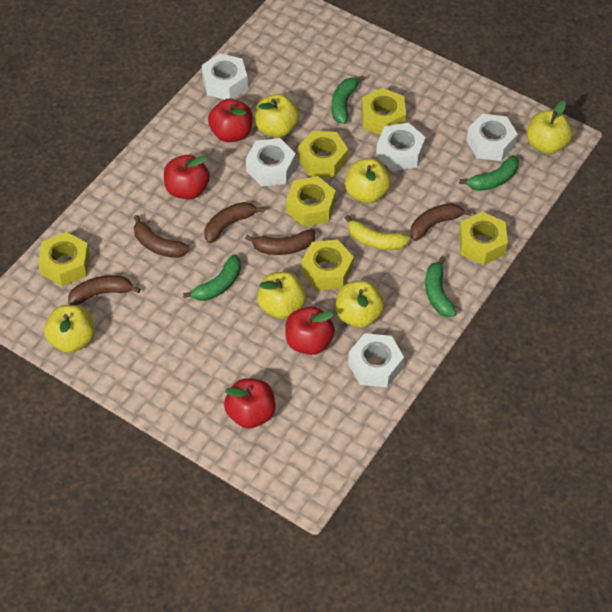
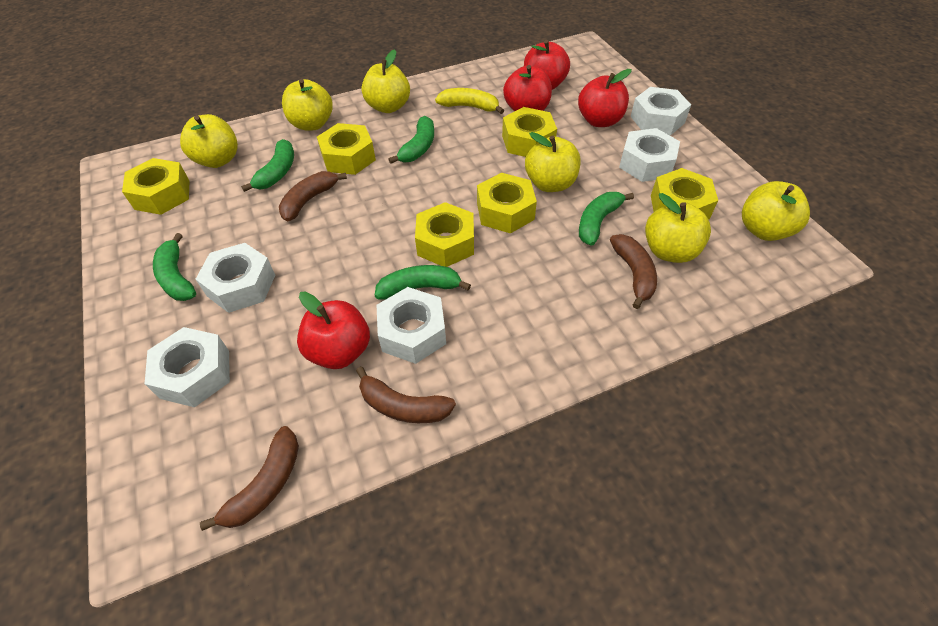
brown banana: [68,275,140,305] [134,215,190,258] [204,202,264,243] [245,230,315,255] [410,203,472,241] = 5 -> [200,426,299,531] [279,171,347,221] [356,366,456,423] [610,234,657,309] = 4
green banana: [183,254,241,301] [332,76,365,124] [425,256,457,317] [459,155,519,191] = 4 -> [153,233,196,301] [241,139,294,192] [375,265,471,299] [388,116,434,164] [579,192,634,246] = 5

